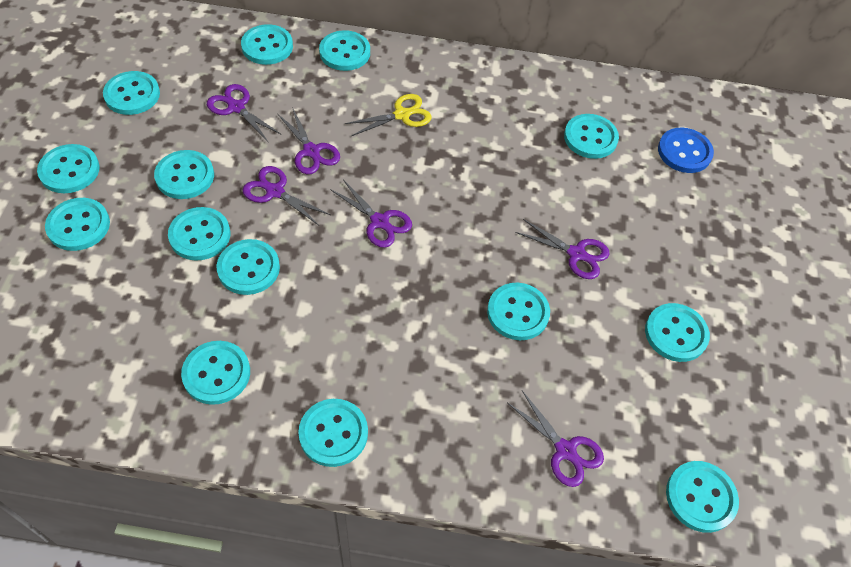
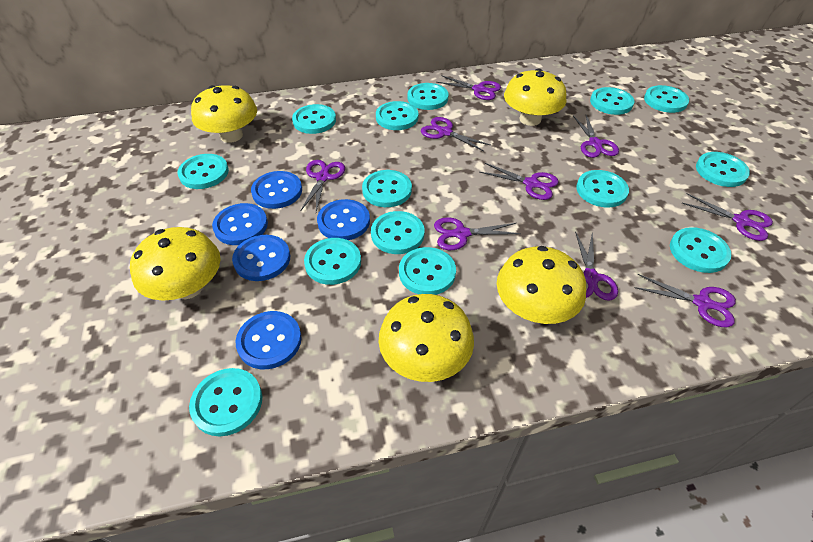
blue button: [658,128,714,173] = 1 -> [212,203,268,245] [232,235,290,281] [236,311,302,369] [251,171,302,209] [317,199,370,240] = 5
purple scissors: [207,84,282,143] [242,166,331,225] [278,107,340,174] [330,179,412,248] [508,391,604,487] [515,219,610,279] = 6 -> [300,160,345,212] [421,117,490,151] [434,217,521,250] [436,75,501,100] [479,163,559,200] [573,115,619,158] [575,231,618,301] [635,274,736,327] [682,193,773,241] = 9
yellow mushroom: none = 0 -> [130,227,221,301] [191,85,257,143] [379,294,474,382] [497,246,586,324] [504,68,566,126] = 5
yellow scissors: [345,94,432,136] = 1 -> none = 0

